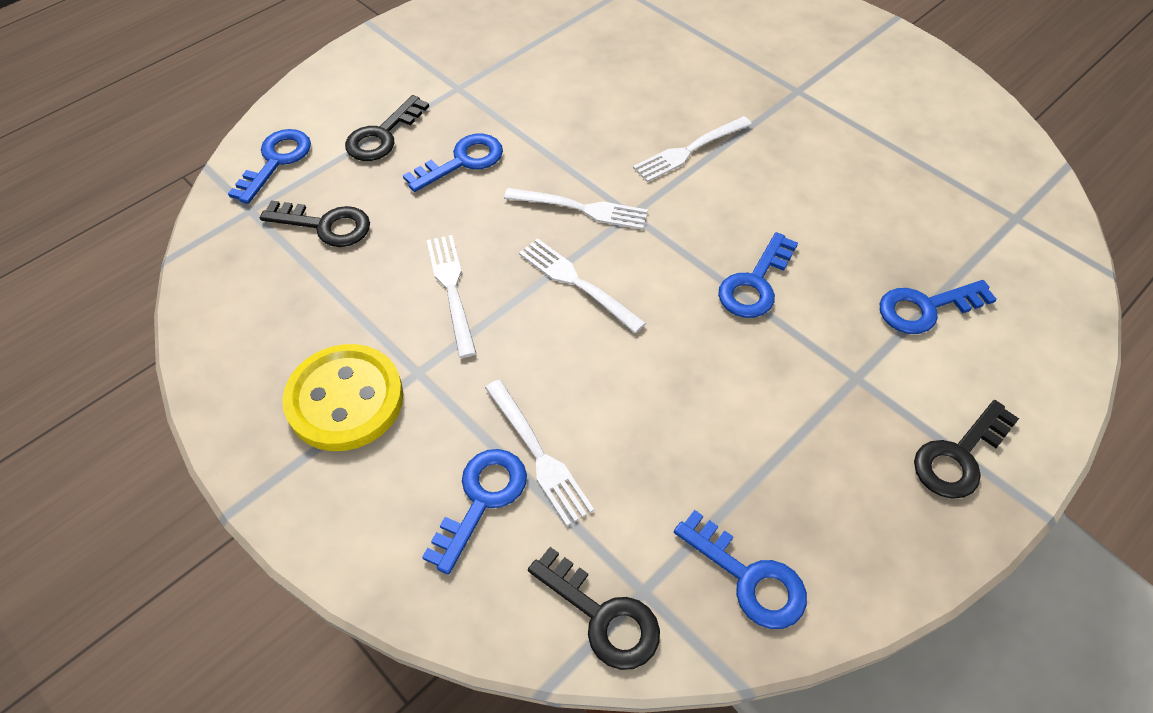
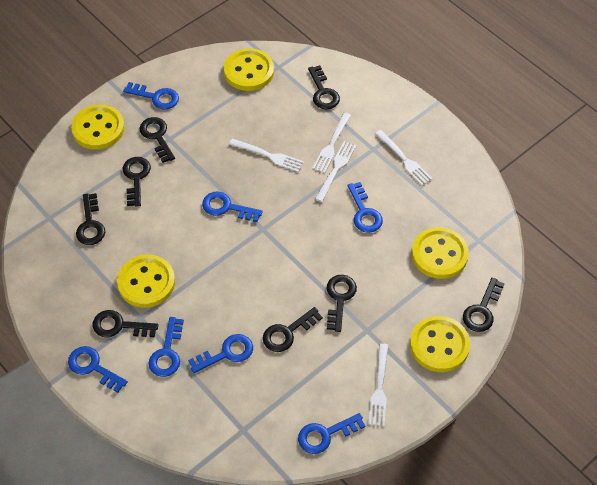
black key: [260,200,370,247] [345,95,429,161] [528,547,660,670] [914,400,1019,499] = 4 -> [76,193,105,245] [93,310,158,337] [123,157,151,207] [140,117,175,163] [263,307,323,352] [308,65,340,109] [327,275,357,332] [463,278,505,332] = 8
blue key: [228,129,311,204] [403,134,503,192] [422,449,527,575] [674,510,807,629] [718,232,798,318] [880,280,997,334] = 6 -> [68,346,128,393] [123,82,179,109] [148,317,184,377] [188,334,253,373] [202,191,263,222] [298,413,365,454] [347,182,383,233] = 7
yellow button: [282,344,403,451] = 1 -> [71,104,125,150] [117,255,175,308] [224,48,274,91] [410,316,470,372] [412,227,469,279] = 5

